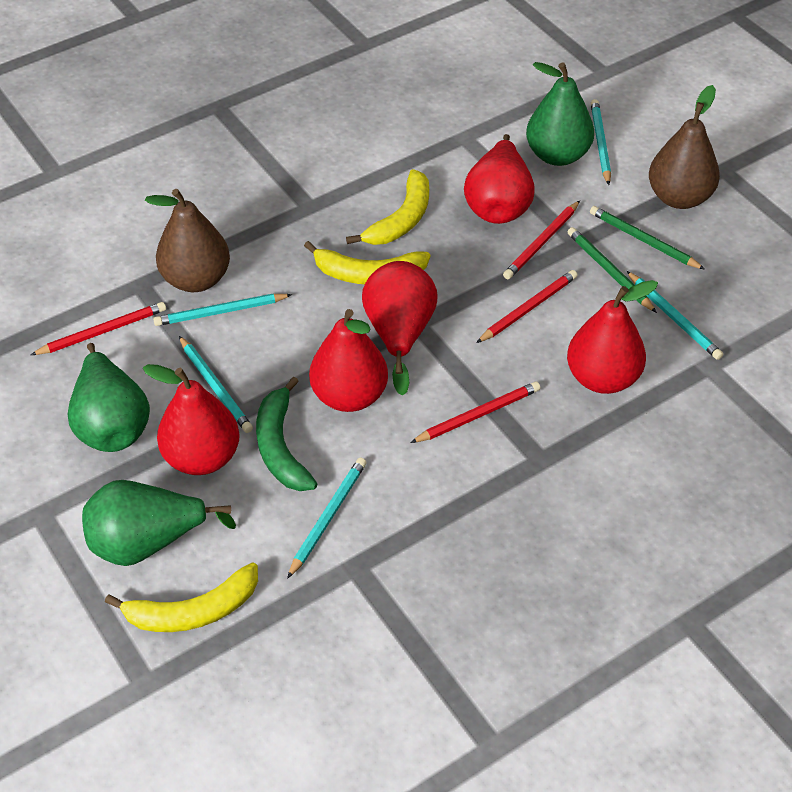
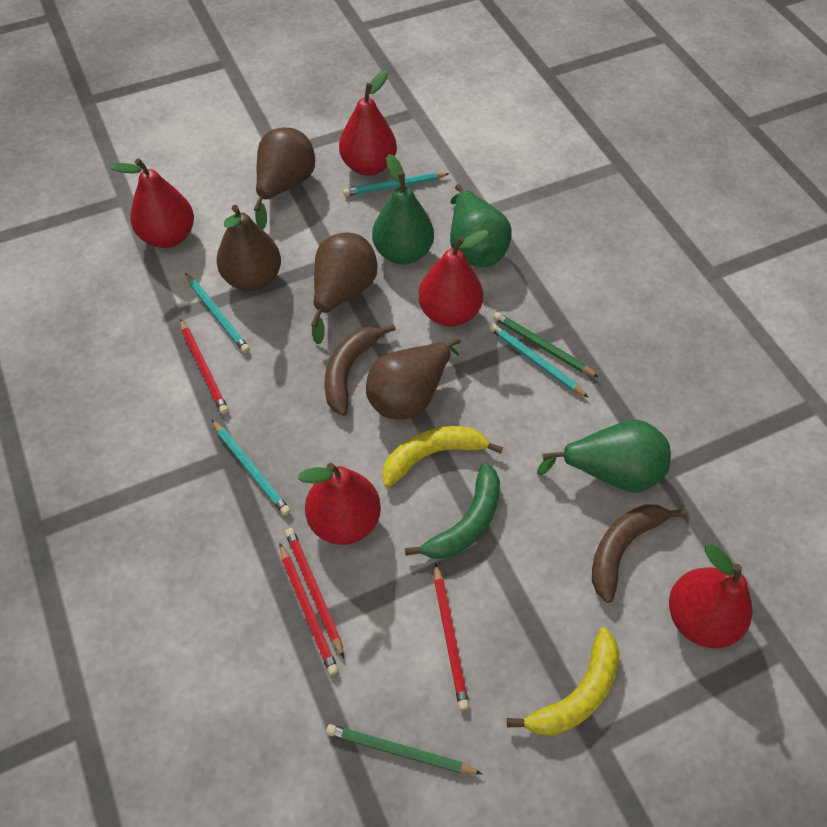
brown banana: none = 0 -> [325,324,396,416] [592,504,686,603] = 2
brown pear: [145,189,230,292] [649,85,720,209] = 2 -> [216,205,281,291] [254,127,315,229] [311,232,378,344] [366,337,461,419] = 4
turquoise pencil: [153,294,292,326] [179,336,253,433] [287,457,367,579] [591,99,611,185] [627,271,723,360] = 5 -> [185,273,250,353] [211,419,291,516] [343,172,449,196] [489,323,589,398] = 4
yellow banana: [105,562,258,632] [304,241,430,284] [346,169,429,245] = 3 -> [382,426,503,488] [507,628,619,736] = 2

